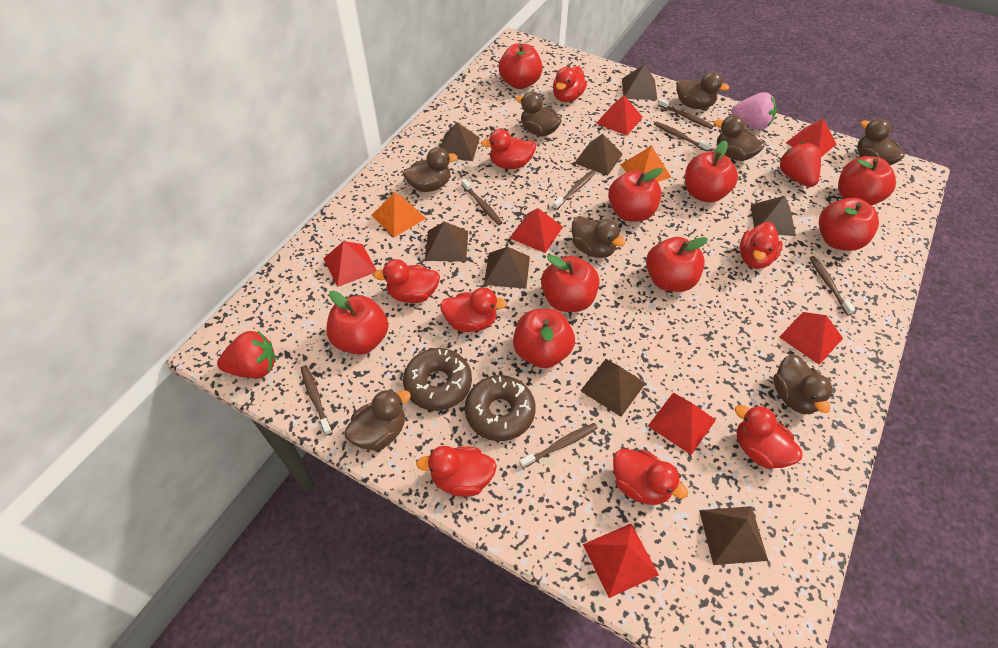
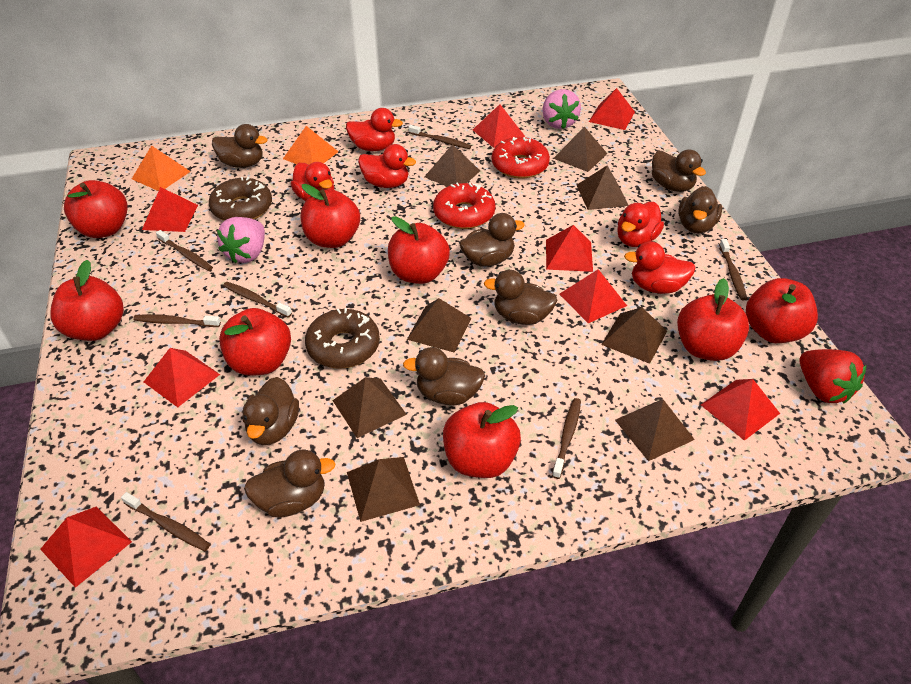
pink strawberry: [731,92,777,130] = 1 -> [217,217,265,264] [542,89,581,129] = 2
red apple: [326,291,389,355] [499,43,543,89] [513,309,575,368] [541,255,600,312] [608,168,663,222] [646,237,708,292] [685,140,738,203] [819,198,879,251] [838,156,896,206] = 9 -> [50,260,124,341] [64,180,128,238] [219,308,291,376] [301,184,360,248] [388,216,450,284] [443,402,521,478] [677,278,749,361] [746,278,818,343] = 8
red donut: none = 0 -> [433,182,495,229] [492,137,550,179] = 2
red duck: [373,259,440,303] [416,446,497,497] [440,287,507,332] [481,129,536,169] [553,66,587,102] [613,449,688,505] [735,405,803,469] [740,222,783,269] = 8 -> [290,162,334,202] [346,108,403,151] [358,144,416,188] [617,202,664,247] [624,241,696,294] = 5
red pyramid: [323,241,377,287] [509,208,563,253] [583,524,659,598] [596,95,643,136] [648,393,716,455] [779,312,843,365] [786,119,836,157] = 7 -> [40,506,132,588] [142,187,198,232] [144,348,220,407] [473,104,525,148] [546,225,593,272] [559,269,627,323] [589,88,635,130] [701,379,780,441] = 8
red strawberry: [217,331,276,378] [779,142,821,187] = 2 -> [800,349,866,404] = 1

